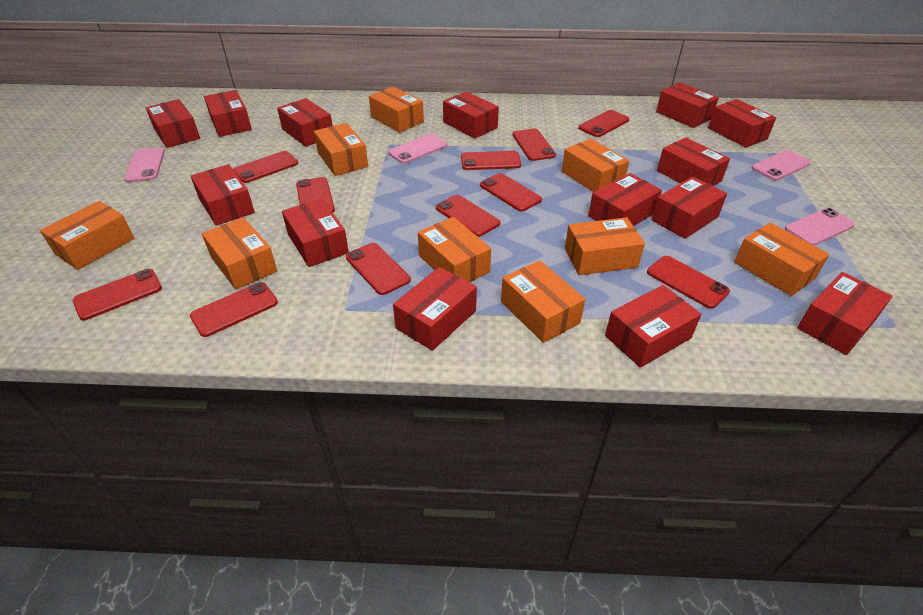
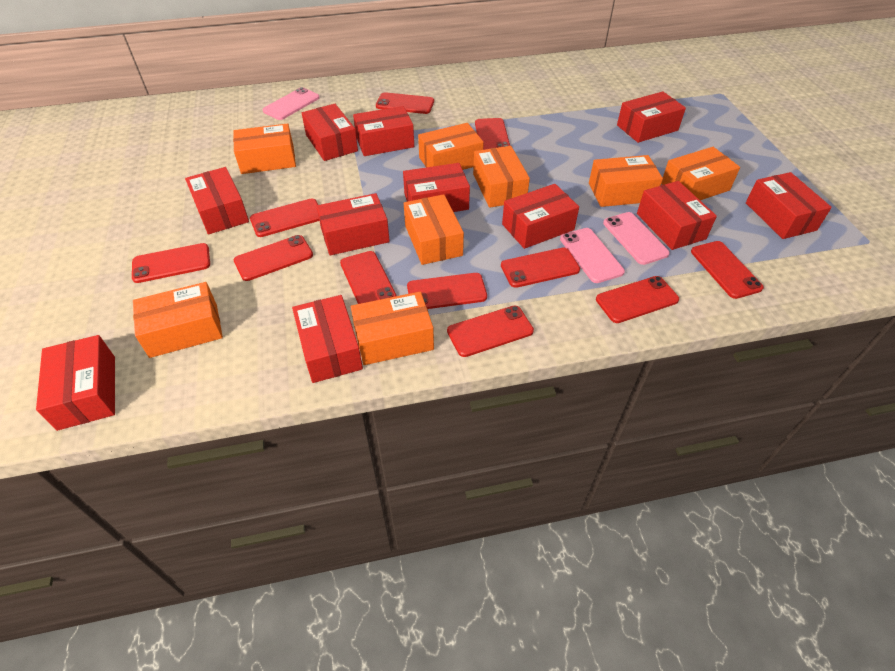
orange box: [40,201,135,270] [202,217,277,290] [314,123,368,176] [369,86,424,133] [418,217,491,282] [501,261,585,343] [562,139,629,192] [565,217,645,275] [734,223,830,296] = 9 -> [133,282,223,358] [233,123,296,174] [351,292,434,365] [404,194,464,265] [418,123,484,170] [473,146,530,208] [589,155,663,207] [661,147,740,200] = 8
pink phone: [124,147,165,183] [388,134,447,164] [752,150,811,181] [785,208,855,246] = 4 -> [263,87,320,120] [560,228,625,283] [603,212,670,265] = 3
red box: [146,99,200,148] [190,164,255,226] [204,90,252,137] [277,98,333,147] [282,199,349,267] [393,267,477,351] [443,91,499,139] [588,173,662,226] [605,285,701,368] [652,177,727,239] [656,83,719,128] [657,137,730,186] [708,99,776,148] [797,272,893,355] = 14 -> [36,335,115,431] [185,167,249,235] [292,295,363,383] [302,104,358,161] [316,193,390,255] [353,106,414,156] [403,163,470,212] [502,184,579,249] [617,91,686,143] [637,181,717,250] [746,172,832,239] = 11

